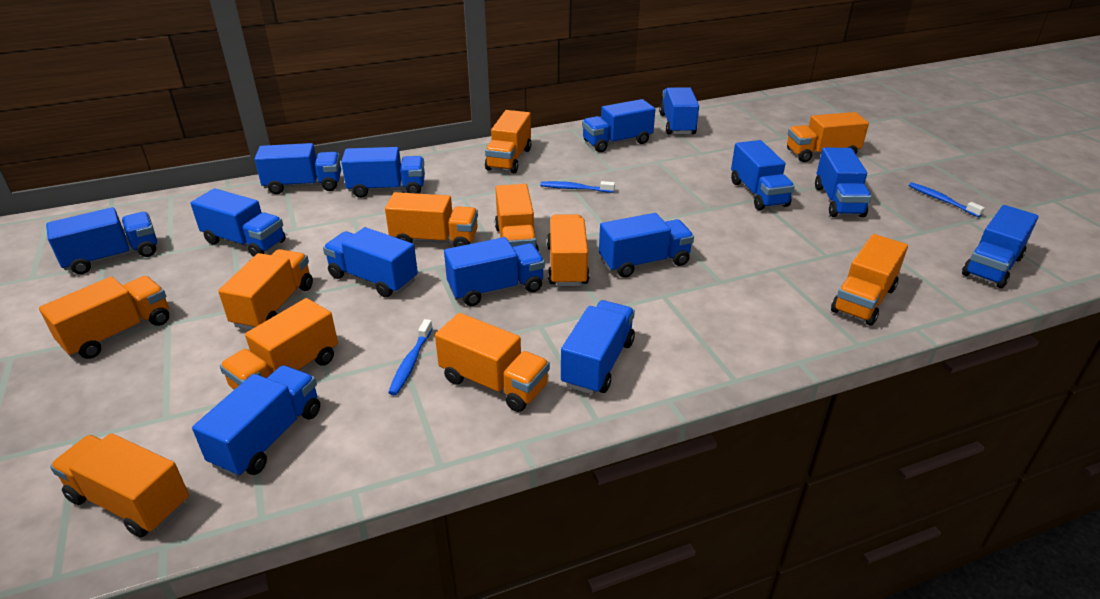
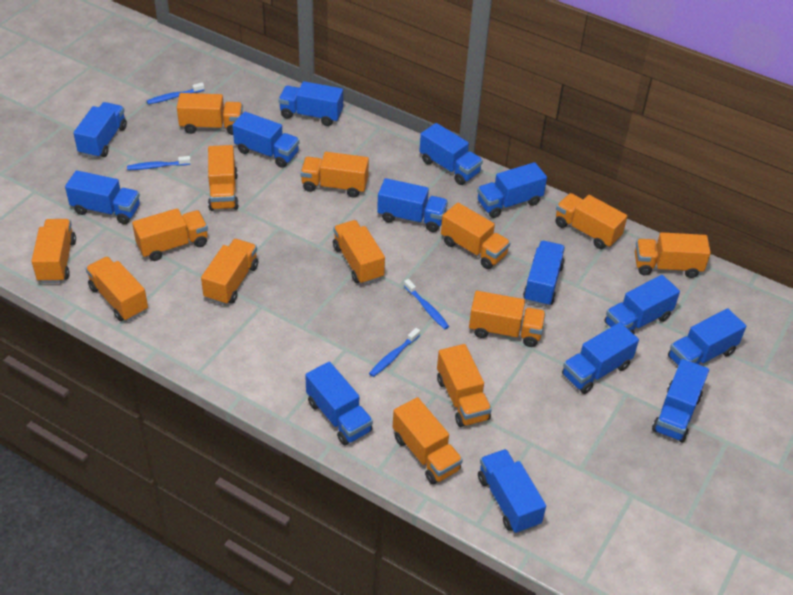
blue toothbrush: [388,319,433,396] [540,181,615,193] [909,182,985,217] = 3 -> [127,156,191,170] [147,82,204,104] [369,328,420,377] [404,279,449,329] = 4
orange truck: [39,276,170,359] [50,433,189,538] [218,249,313,330] [220,298,338,390] [385,192,478,247] [435,313,550,412] [485,110,531,173] [495,184,539,252] [547,214,590,287] [787,112,869,162] [831,234,908,326] = 11 -> [31,219,76,283] [85,257,148,321] [132,208,208,261] [177,93,243,135] [201,239,258,305] [208,145,239,211] [300,152,369,197] [333,220,385,284] [393,397,463,484] [437,344,492,427] [441,203,511,269] [469,291,546,347] [555,193,627,249] [635,232,711,278] = 14

